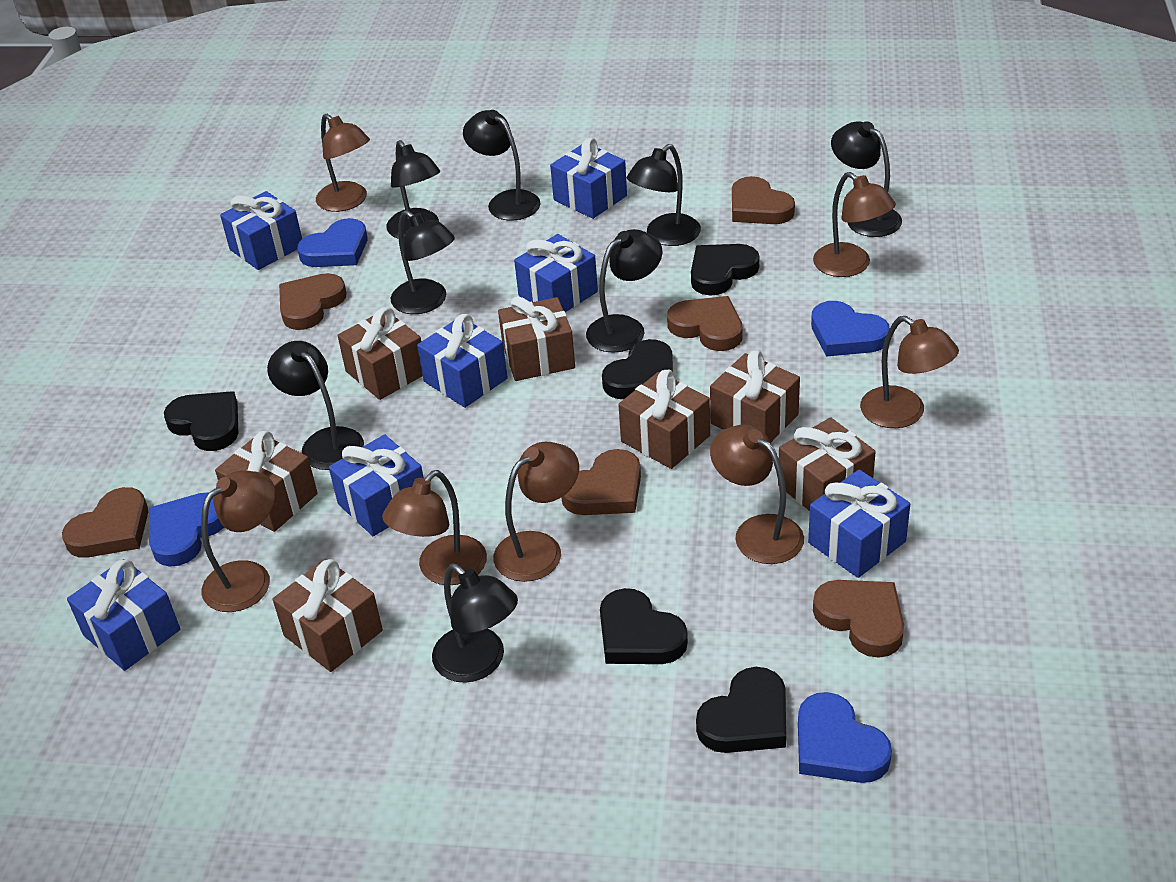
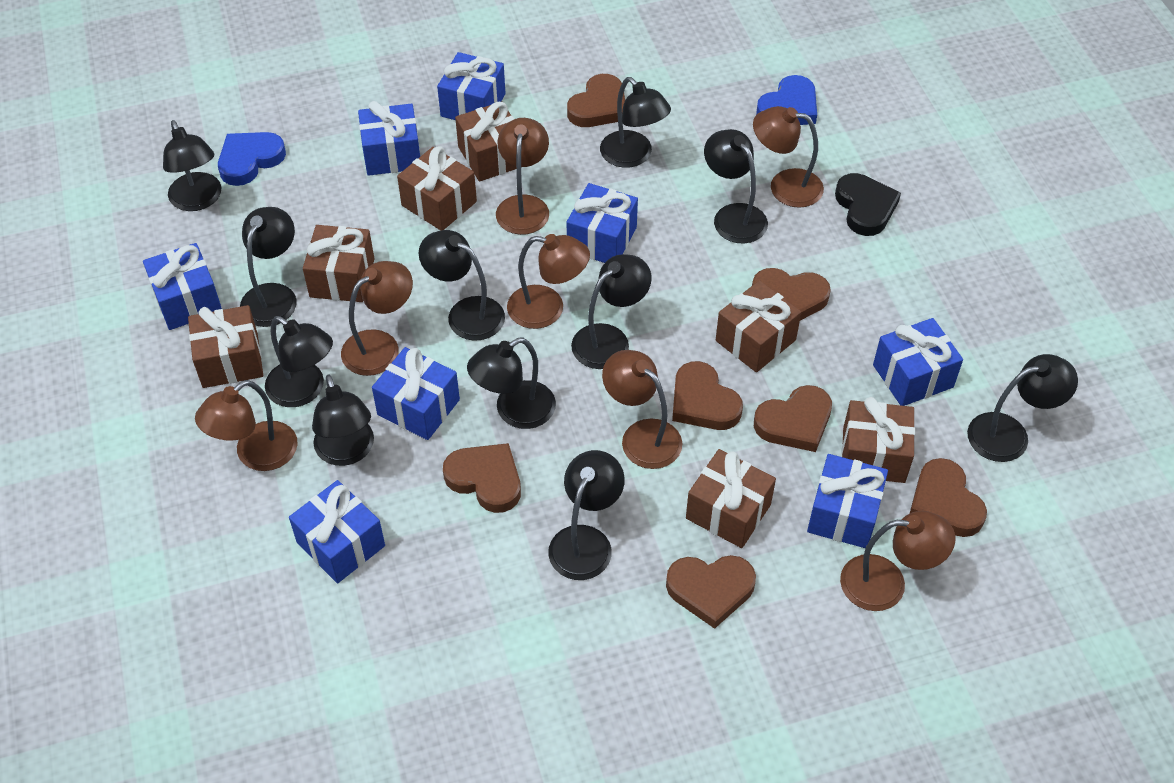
black heart: [164,391,238,451] [600,588,688,664] [602,339,673,399] [691,244,760,296] [696,667,786,753] = 5 -> [835,173,901,236] = 1
black lamp: [267,341,364,470] [386,140,440,239] [391,210,455,314] [432,564,518,683] [463,110,541,221] [586,229,662,353] [627,144,701,246] [831,121,902,237] = 8 -> [163,120,221,211] [240,207,297,327] [265,316,333,407] [312,375,374,466] [419,230,505,341] [467,337,556,429] [548,450,625,580] [571,254,652,369] [600,77,671,168] [704,129,768,244] [967,354,1078,462] = 11
blue gift: [67,559,180,671] [220,191,302,270] [329,434,424,536] [417,314,508,408] [514,234,598,312] [550,138,627,219] [808,469,910,578] = 7 -> [143,243,222,330] [289,480,385,583] [358,101,420,176] [372,347,460,440] [437,52,506,120] [567,183,638,263] [807,454,888,548] [873,318,963,406] = 8
blue heart: [149,492,224,567] [297,218,367,267] [798,692,892,783] [811,301,890,357] = 4 -> [218,132,286,186] [756,75,817,125] = 2
brown heart: [62,487,148,558] [279,273,346,330] [561,449,641,515] [667,296,743,351] [732,176,795,224] [813,580,904,658] = 6 -> [443,443,521,513] [567,74,625,127] [666,555,756,629] [672,361,743,430] [752,268,831,321] [754,385,832,452] [910,458,987,537] = 7

